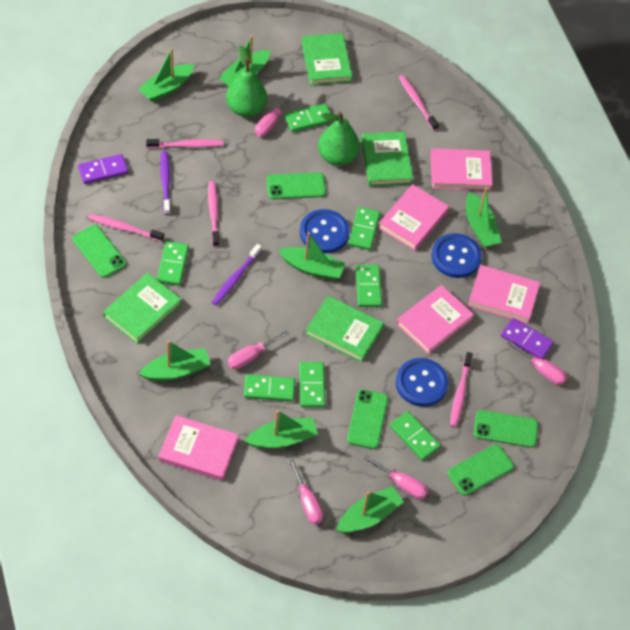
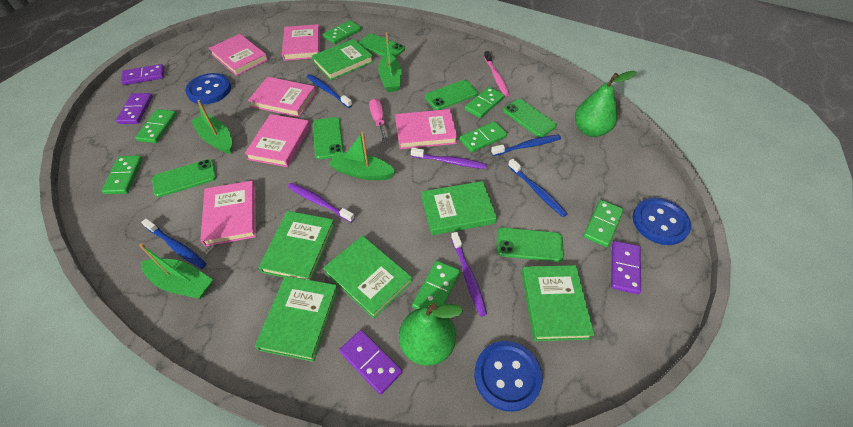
blue toothbrush: none = 0 -> [141,218,207,269] [307,74,352,108] [491,135,561,156] [508,159,568,217] = 4
green boat: [138,48,195,102] [139,340,210,381] [219,35,270,87] [245,410,318,449] [278,232,345,280] [337,486,404,533] [466,187,502,247] = 7 -> [139,244,213,299] [191,100,232,154] [329,132,396,180] [378,32,402,92] = 4
green book: [103,273,181,344] [302,33,352,85] [306,296,384,362] [361,131,413,186] = 4 -> [255,276,339,362] [258,211,335,280] [312,39,373,80] [323,235,412,319] [421,181,497,235] [521,265,594,341] = 6
green phone: [72,225,126,278] [267,172,326,199] [347,389,388,449] [447,444,514,496] [474,410,538,448] = 5 -> [152,159,217,197] [313,117,344,159] [358,34,405,58] [425,80,478,110] [497,227,564,262] [503,99,557,137] = 6
pink book: [158,415,239,481] [378,184,449,251] [396,285,474,354] [430,148,493,191] [468,265,540,324] = 5 -> [200,180,256,247] [209,34,268,76] [244,114,310,167] [248,77,316,117] [282,24,320,61] [395,109,458,149] = 6
pink screwdriver: [228,331,289,369] [255,93,295,137] [289,459,323,524] [363,455,428,499] [507,340,567,385] = 5 -> [369,98,388,142] = 1
pink toothbrush: [88,214,164,242] [146,139,223,148] [208,181,219,247] [399,75,439,131] [450,352,473,427] = 5 -> [484,51,509,97] = 1
purple domino: [78,154,128,184] [501,318,554,359] = 2 -> [116,93,153,124] [121,64,165,85] [339,330,402,395] [611,241,641,294] = 4
purple toothbrush: [160,151,171,215] [212,244,262,306] = 2 -> [288,183,355,223] [411,148,487,169] [451,232,487,317] = 3

